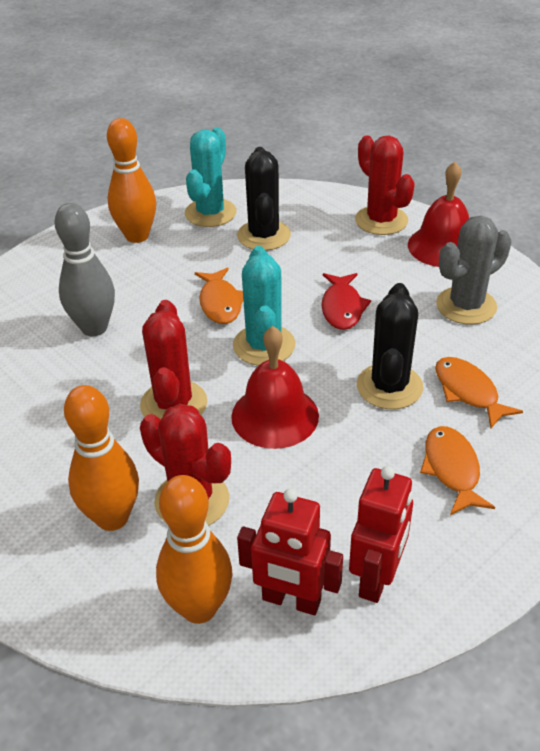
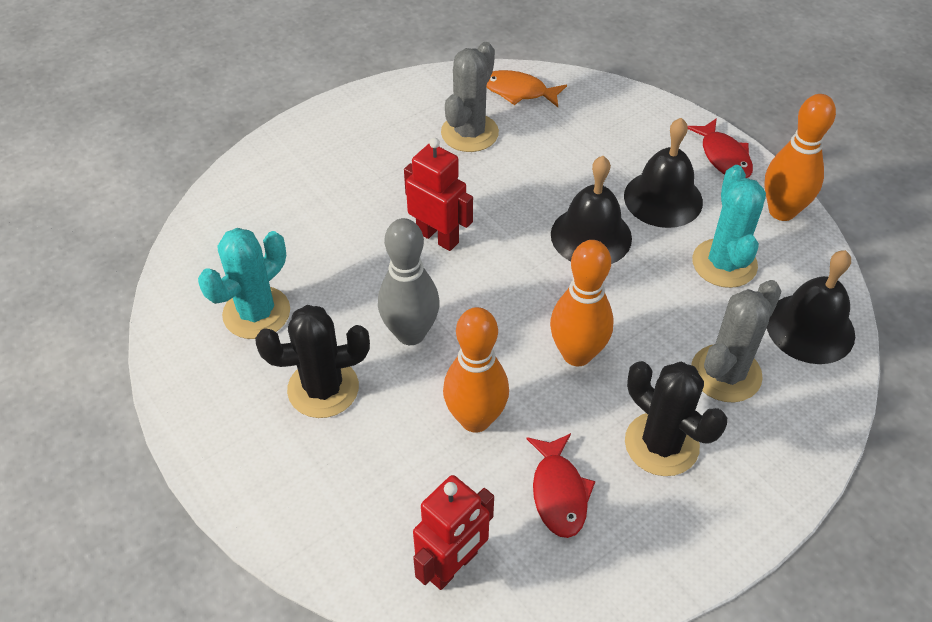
black bell: none = 0 -> [551,156,632,264] [624,118,703,228] [767,250,855,364] = 3
grey cactus: [436,216,512,325] = 1 -> [441,42,499,152] [691,280,782,402] = 2
orange fish: [195,267,244,324] [420,426,495,515] [435,357,523,428] = 3 -> [487,70,567,107] = 1
red bell: [231,326,319,449] [408,162,469,267] = 2 -> none = 0
red cactus: [140,300,207,419] [140,404,231,526] [355,135,415,235] = 3 -> none = 0
red fish: [322,273,371,330] = 1 -> [527,433,595,538] [687,118,753,178] = 2

